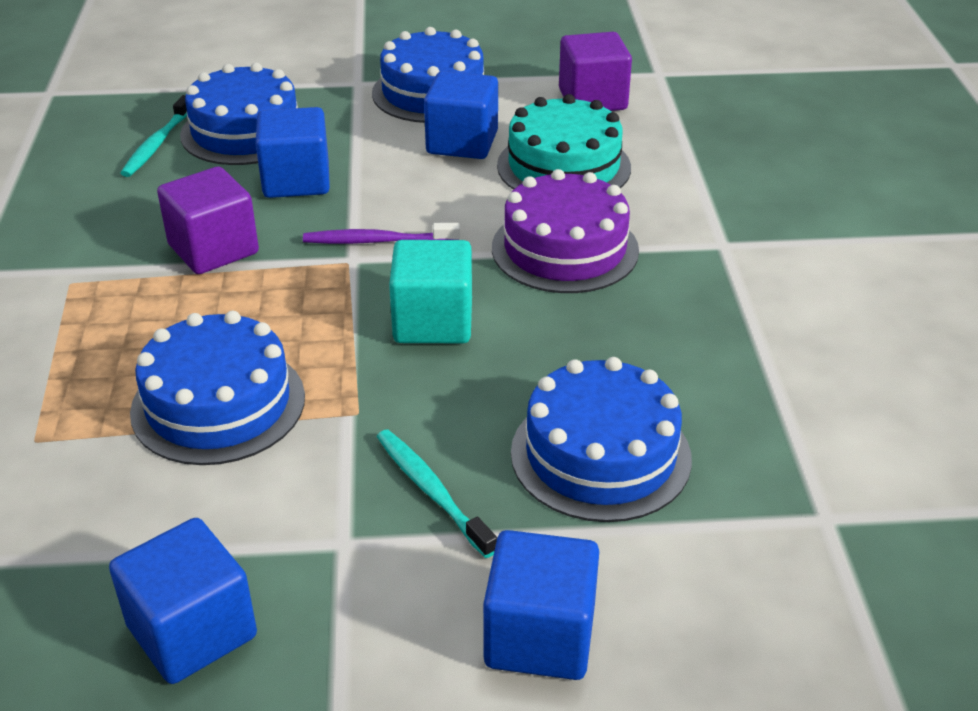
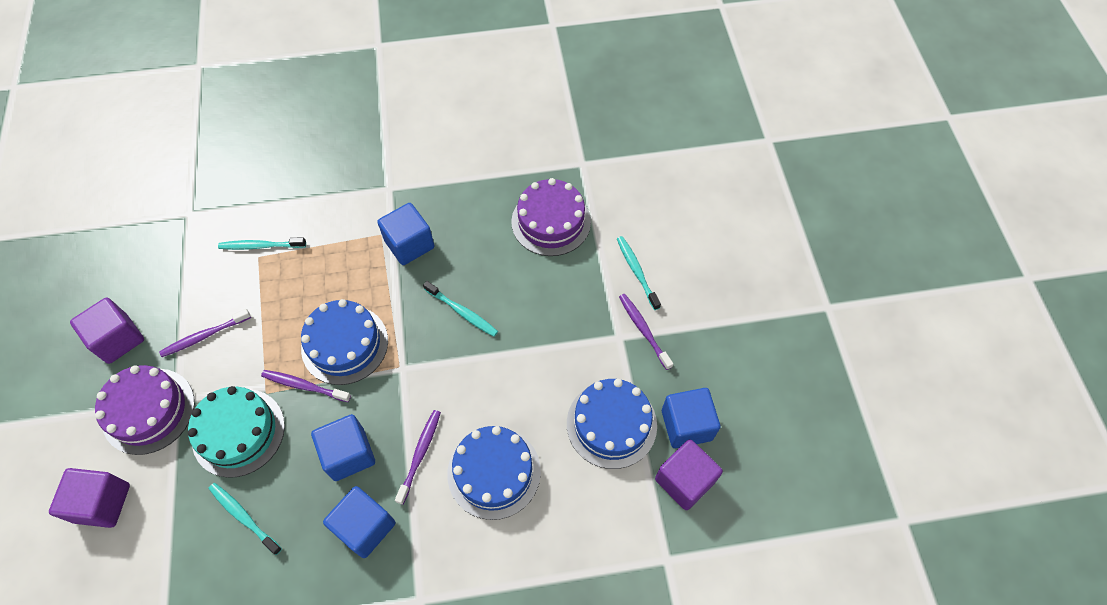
blue cake: [130,311,305,465] [180,63,298,165] [372,27,484,123] [511,357,692,522] = 4 -> [301,299,388,385] [447,426,541,520] [567,379,657,469] = 3
purple cake: [492,169,639,293] = 1 -> [95,365,195,455] [511,178,591,256] = 2
purple cube: [157,167,259,274] [559,32,632,111] = 2 -> [49,468,130,528] [70,297,144,364] [655,440,723,510] = 3
purple toothbrush: [303,223,460,244] = 1 -> [159,309,251,357] [261,370,351,402] [395,410,441,505] [619,294,673,370] = 4
turquoise cube: [389,240,472,343] = 1 -> none = 0
turquoise toothbrush: [121,95,187,177] [377,429,497,558] = 2 -> [208,483,282,555] [218,238,306,250] [423,281,498,337] [617,236,661,310] = 4

